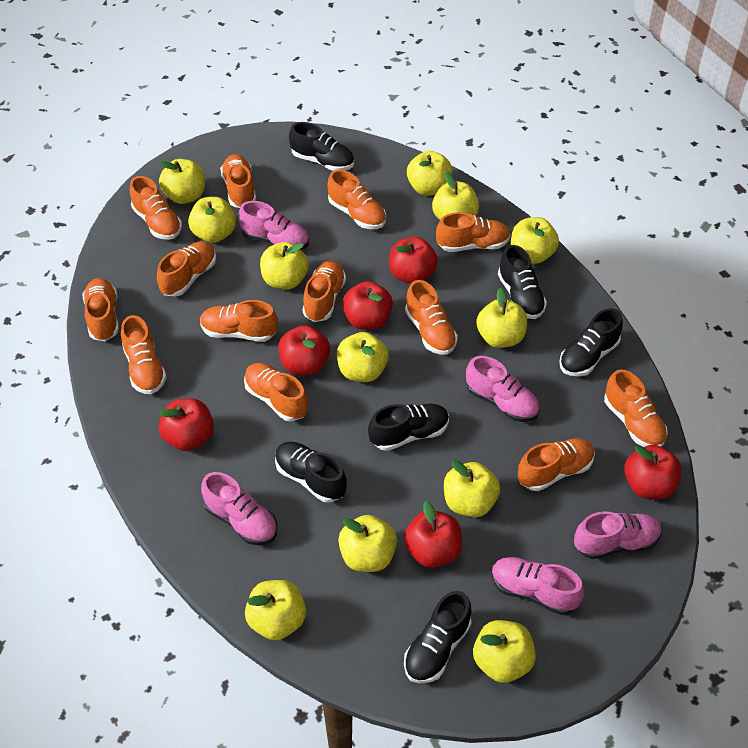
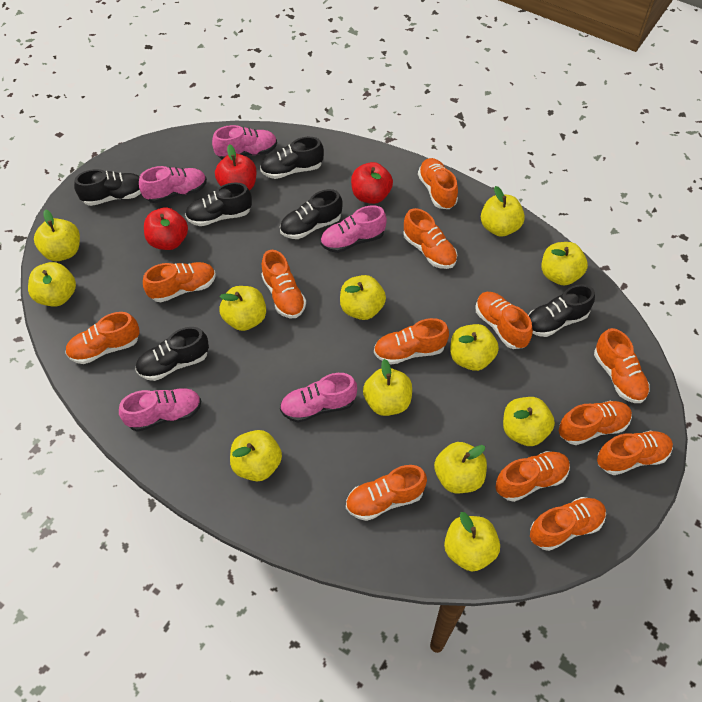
red apple: [159,398,214,451] [278,325,330,375] [342,281,393,330] [389,237,438,284] [404,501,462,568] [624,445,682,499] = 6 -> [144,207,188,250] [215,144,257,190] [351,162,393,204] = 3

